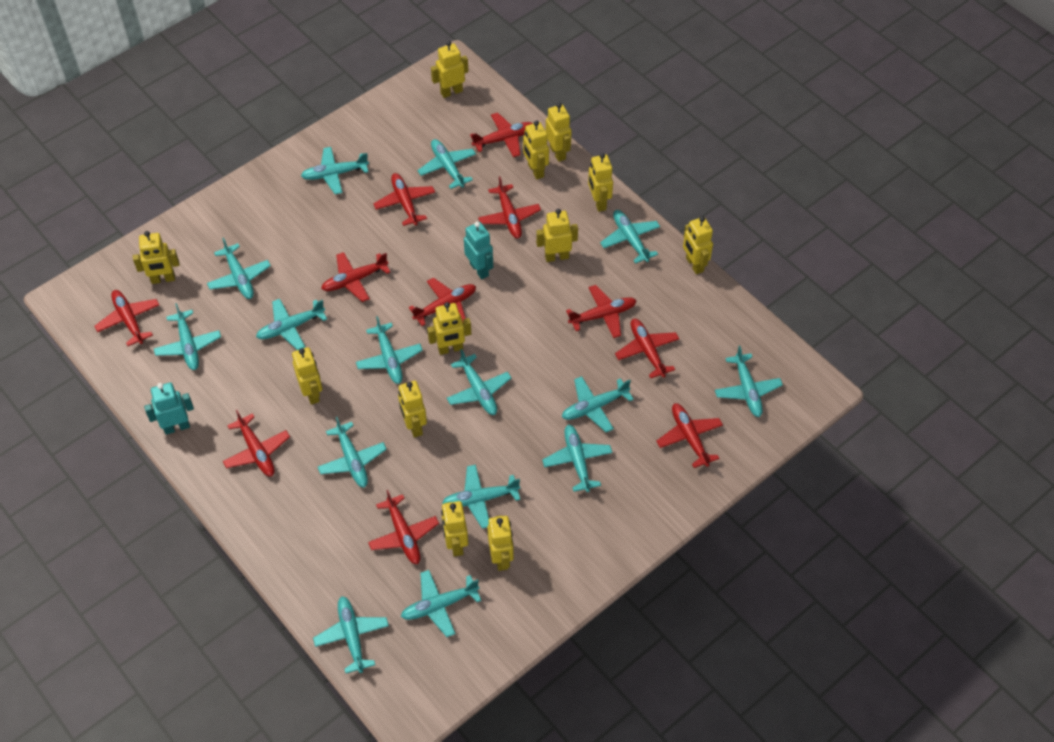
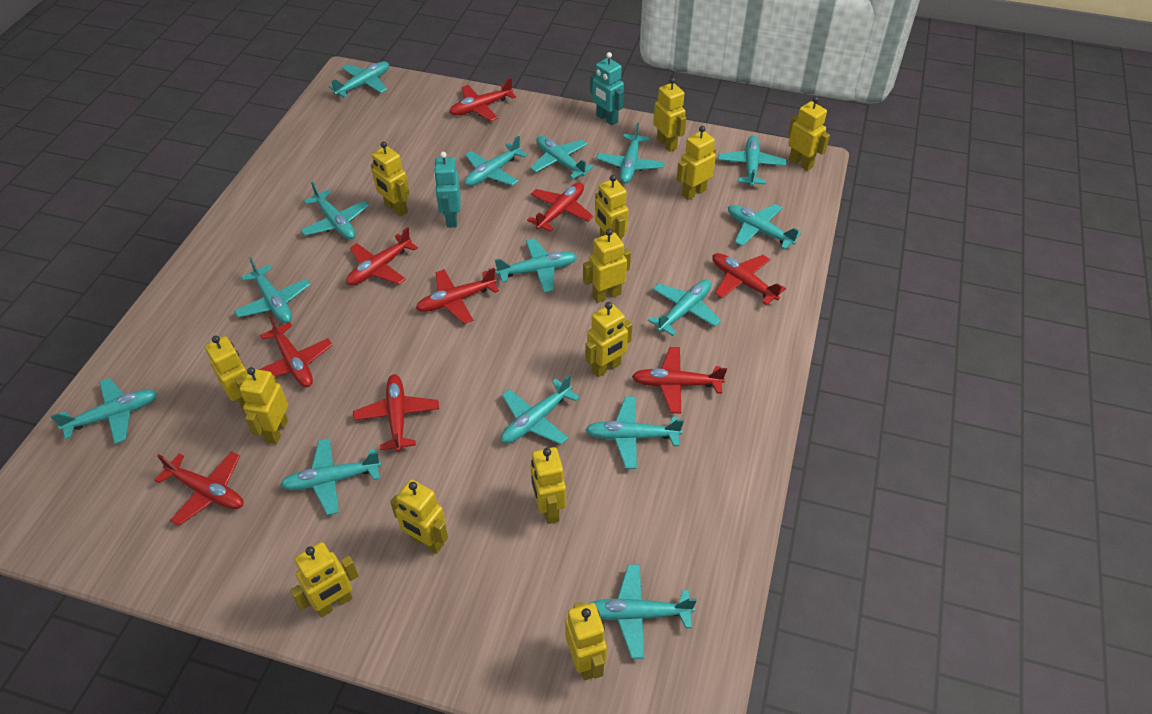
red plane: [95,290,159,346] [223,410,290,477] [321,252,390,302] [368,490,439,564] [373,173,435,226] [409,277,476,326] [470,113,533,157] [478,176,541,239] [566,285,637,338] [615,319,679,378] [656,403,723,468] = 11 -> [154,451,243,526] [258,315,332,387] [346,227,418,285] [353,374,439,452] [416,268,499,324] [449,78,516,121] [527,182,594,232] [632,347,727,414] [712,253,786,305] = 9
yellow robot: [133,231,179,284] [292,347,322,405] [398,381,427,438] [427,302,471,355] [431,41,468,98] [441,501,468,557] [487,515,514,571] [523,120,549,179] [536,209,578,262] [546,103,572,162] [588,153,613,212] [683,216,713,274] = 12 -> [205,336,247,412] [239,367,288,444] [290,542,359,617] [371,141,410,217] [390,480,448,554] [531,447,566,524] [565,602,607,680] [583,229,631,303] [585,302,632,377] [595,175,629,241] [653,77,686,152] [676,126,716,200] [788,96,830,171] = 13

